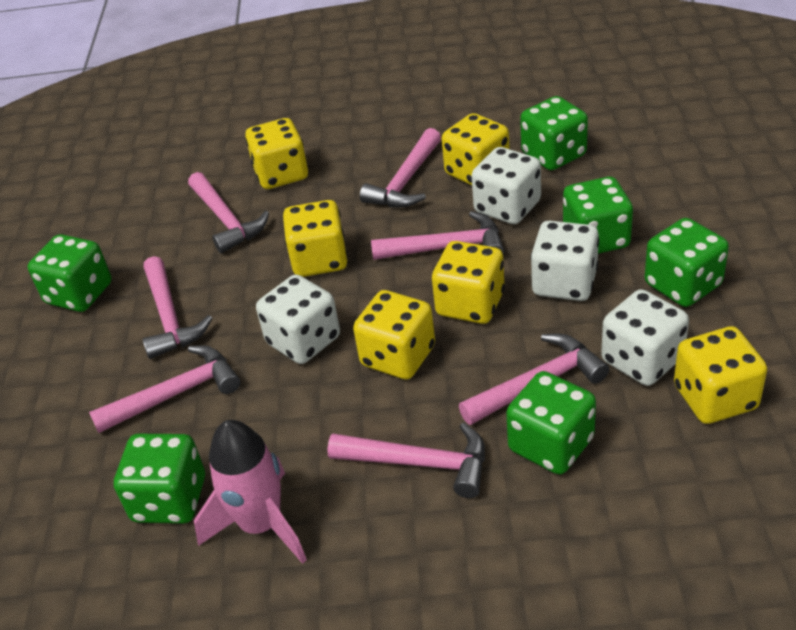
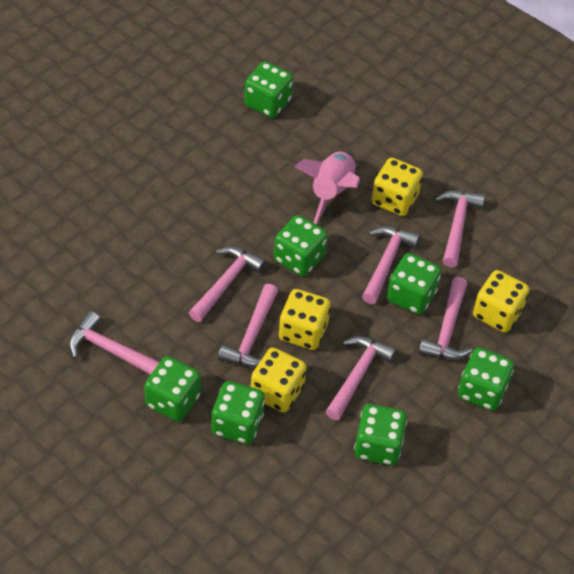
green dice: [28,234,112,312] [114,434,205,524] [506,371,596,475] [520,96,588,170] [563,177,633,254] [645,218,729,307] = 6 -> [144,356,201,422] [211,381,265,444] [244,61,293,118] [274,215,328,276] [354,404,407,466] [387,253,441,315] [458,347,514,411] = 7
white dice: [256,274,340,364] [472,147,541,224] [531,221,599,301] [601,289,689,386] = 4 -> none = 0
yellow dice: [245,118,308,189] [283,200,348,277] [353,290,435,380] [432,241,505,324] [442,113,510,185] [674,326,767,424] = 6 -> [251,347,306,412] [279,289,331,350] [372,157,423,216] [473,270,529,333] = 4

